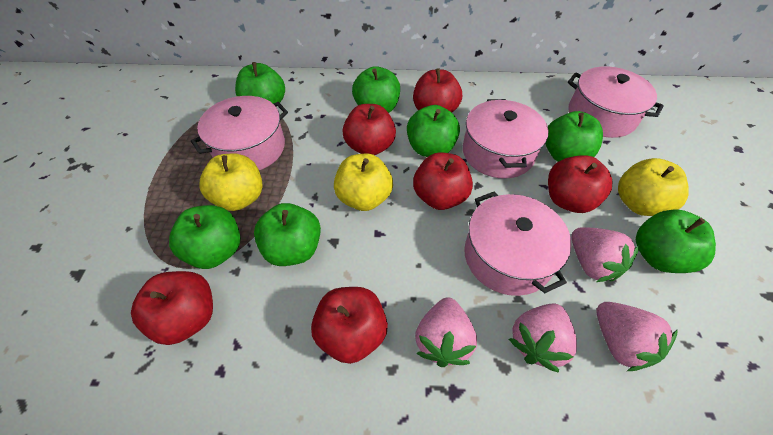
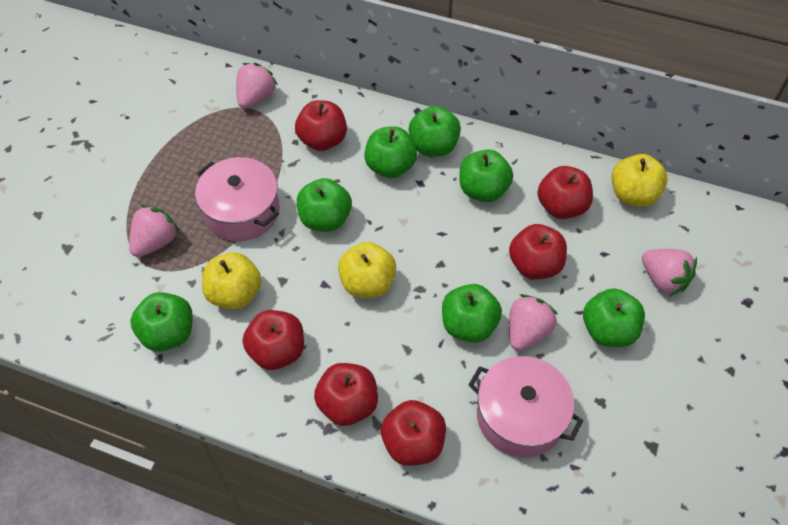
pink pot: [191,96,288,170] [463,99,549,179] [464,191,571,296] [568,66,664,138] = 4 -> [195,157,280,241] [468,356,583,458] = 2

